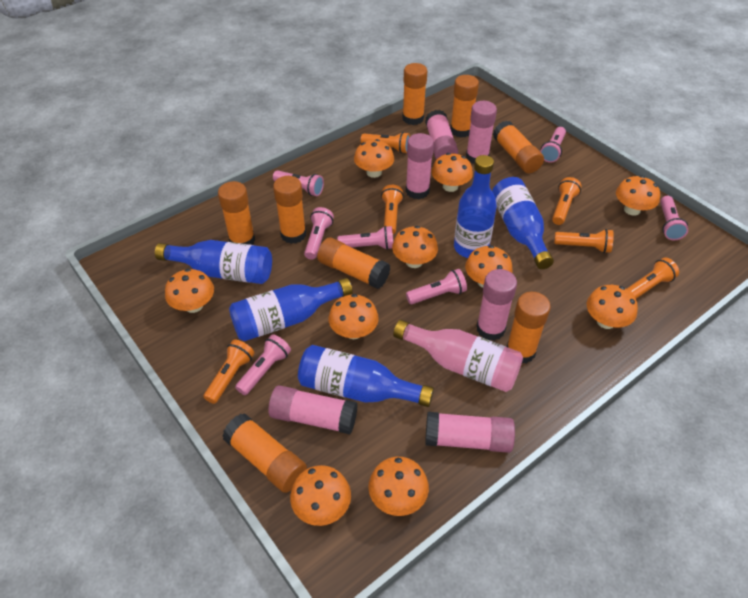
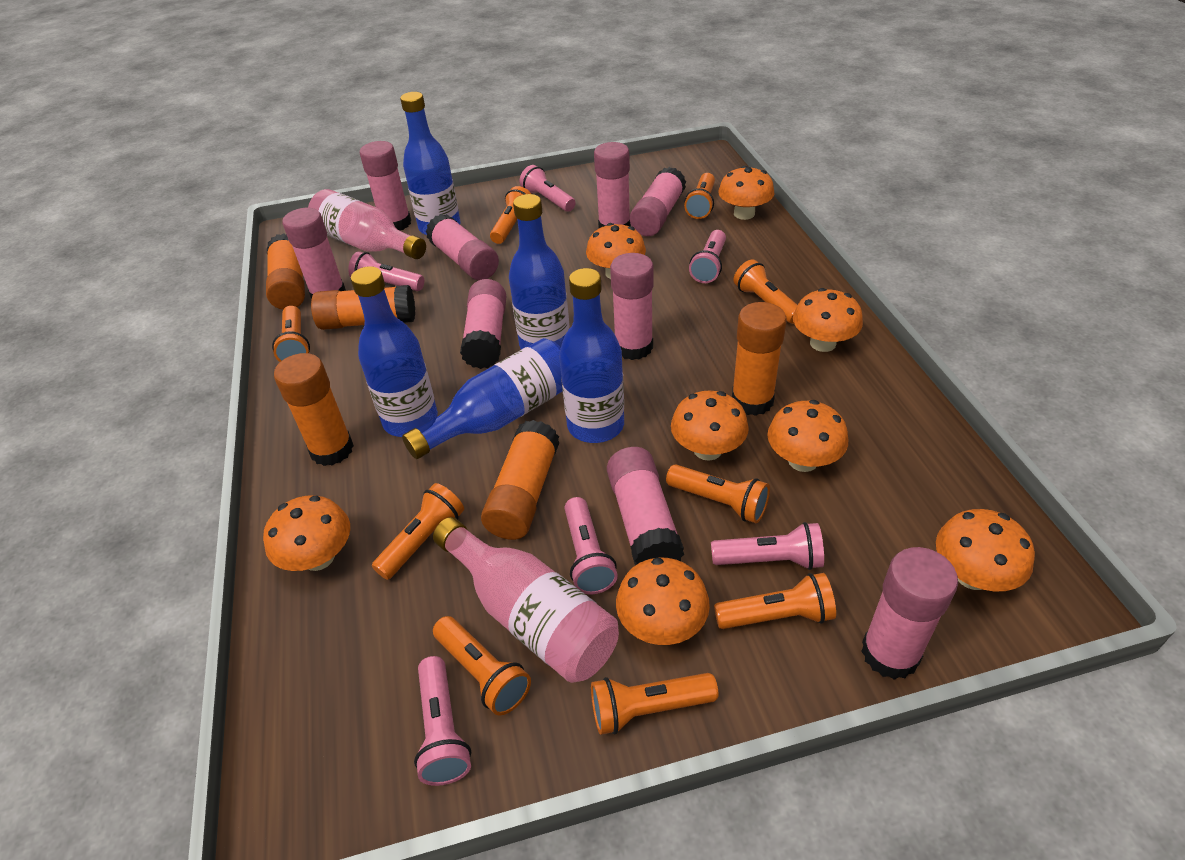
orange flashlight: [203,340,254,404] [361,132,410,153] [381,185,404,234] [552,177,582,225] [554,229,614,253] [627,258,679,299] = 6 -> [272,306,310,362] [372,483,464,580] [433,616,531,715] [490,186,531,244] [591,673,718,735] [666,464,770,523] [684,173,715,219] [714,573,836,629] [733,259,797,323] = 9
orange glue stick: [218,181,255,245] [222,413,307,493] [273,176,306,244] [317,237,390,289] [402,63,427,125] [450,75,479,137] [493,121,544,173] [507,292,551,364] = 8 -> [266,233,305,310] [274,353,354,466] [311,285,415,330] [481,420,559,540] [732,302,787,416] = 5
orange mushroom: [165,269,214,313] [290,465,351,526] [329,294,379,339] [354,139,394,178] [368,457,429,516] [392,226,438,268] [431,153,473,192] [465,245,513,288] [587,285,638,329] [616,176,660,216] = 10 -> [263,495,350,571] [586,223,646,279] [616,558,710,645] [671,391,749,461] [718,166,774,220] [768,400,848,472] [793,288,863,352] [936,509,1035,591] = 8
pink bottle: [393,320,523,392] = 1 -> [308,189,426,259] [433,517,619,683] = 2
pink flashlight: [235,334,291,395] [273,170,324,196] [304,207,334,260] [337,226,393,250] [406,269,467,304] [540,127,566,163] [660,196,688,240] = 7 -> [348,251,424,291] [414,656,471,786] [520,165,576,212] [564,497,618,594] [689,230,726,283] [711,522,824,570] = 6
pink glue stick: [268,385,358,434] [406,133,434,199] [425,110,458,160] [425,412,515,453] [466,101,497,164] [476,269,517,341] = 6 -> [282,208,346,299] [360,141,411,231] [426,214,499,280] [460,279,506,369] [594,142,631,228] [607,447,684,566] [610,253,654,360] [630,167,686,236] [861,547,958,680] = 9

